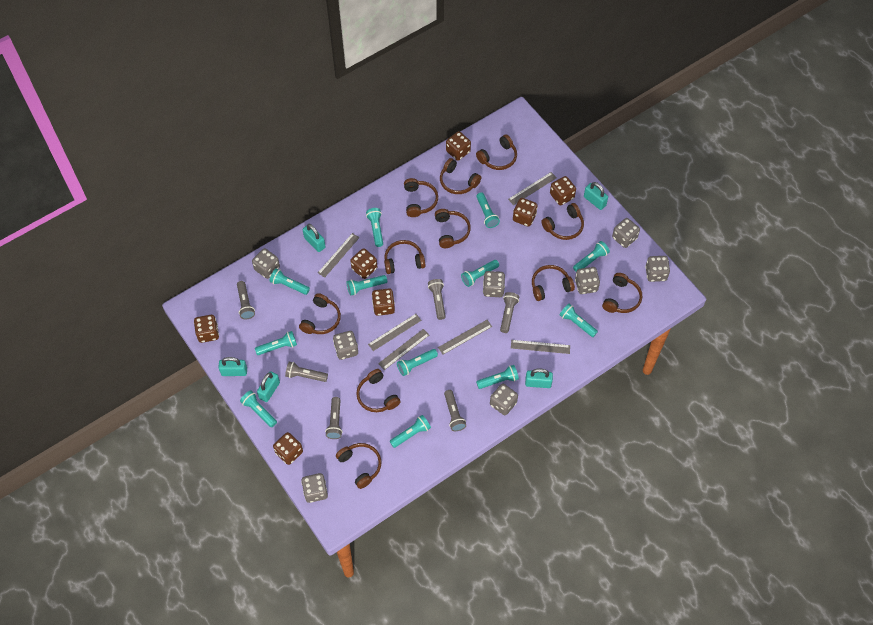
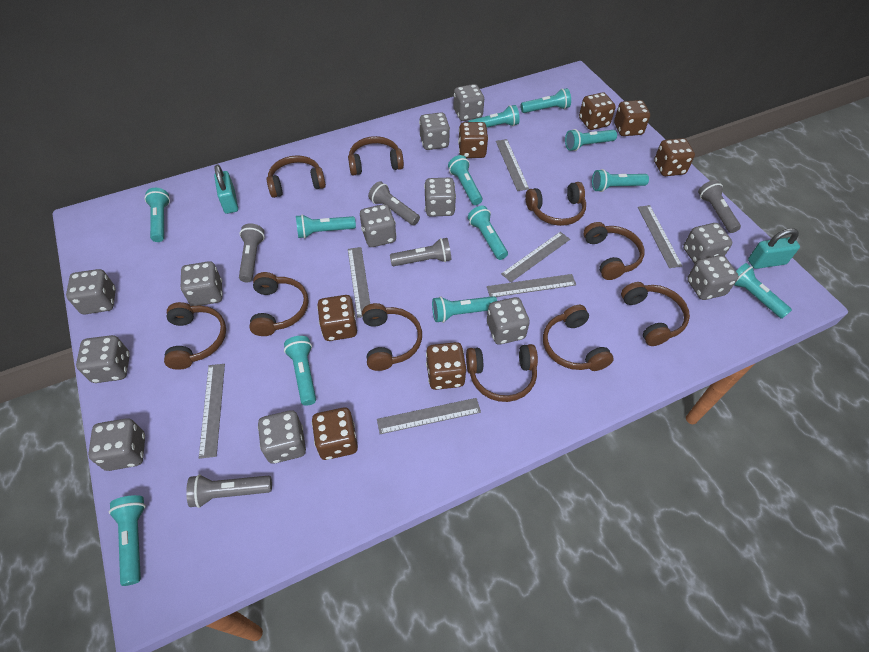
brown headphones: [299,293,341,334] [336,443,381,489] [356,369,401,412] [384,240,425,274] [404,178,438,217] [435,209,471,248] [440,158,481,194] [476,134,517,170] [532,265,575,301] [541,203,584,240] [602,273,642,313] = 11 -> [164,302,226,370] [249,272,309,336] [266,155,326,198] [348,136,404,175] [362,303,422,371] [466,344,538,402] [526,182,586,226] [543,305,614,371] [583,222,644,280] [621,282,690,346] = 10
grey dice: [252,248,280,279] [301,473,328,503] [333,331,358,360] [483,271,505,297] [490,384,518,415] [575,267,600,294] [612,218,640,248] [645,256,670,282] = 8 -> [66,269,116,314] [76,335,130,383] [88,418,145,471] [180,261,223,306] [258,410,306,464] [360,204,396,247] [419,112,450,150] [424,178,456,217] [453,84,484,121] [487,297,530,345] [683,223,732,264] [687,255,739,300] = 12
grey flashlight: [237,281,255,319] [285,362,328,382] [325,397,343,439] [428,279,446,320] [444,390,466,431] [500,292,519,333] = 6 -> [186,474,272,508] [239,223,265,282] [368,181,420,225] [390,238,451,266] [698,180,741,233] = 5
grey ruler: [318,233,360,278] [368,314,421,351] [378,329,429,370] [438,320,492,355] [508,172,557,205] [511,340,570,354] = 6 -> [199,364,225,459] [348,247,370,318] [377,398,481,434] [487,274,576,297] [496,139,529,191] [501,232,570,282] [638,205,682,268] = 7
turquoise padlock: [218,357,247,376] [257,371,280,402] [303,224,326,252] [525,369,553,388] [584,182,608,210] = 5 -> [214,164,238,214] [748,228,800,269] = 2

